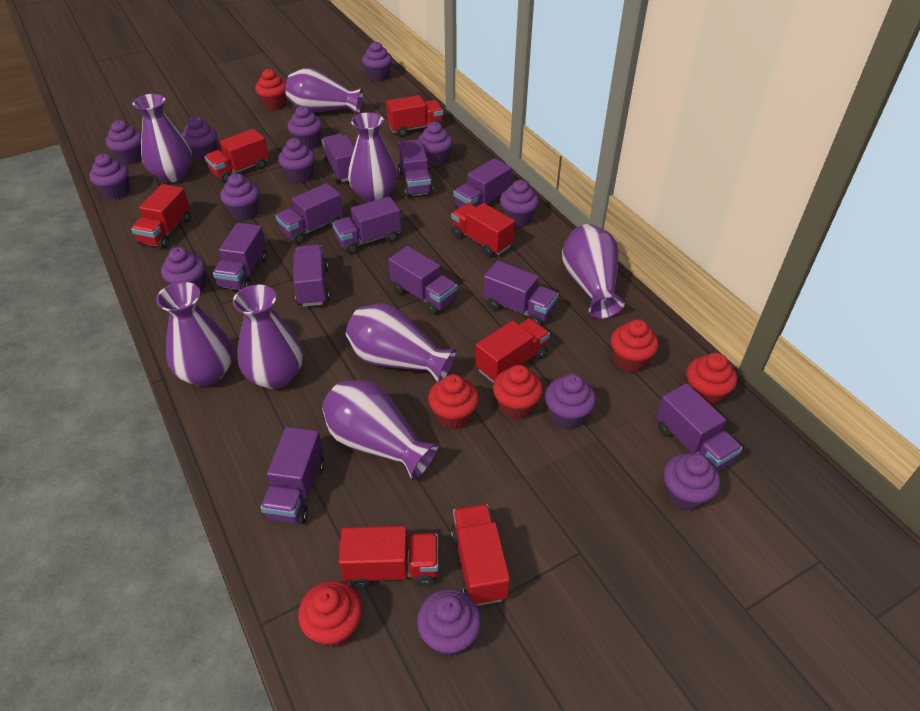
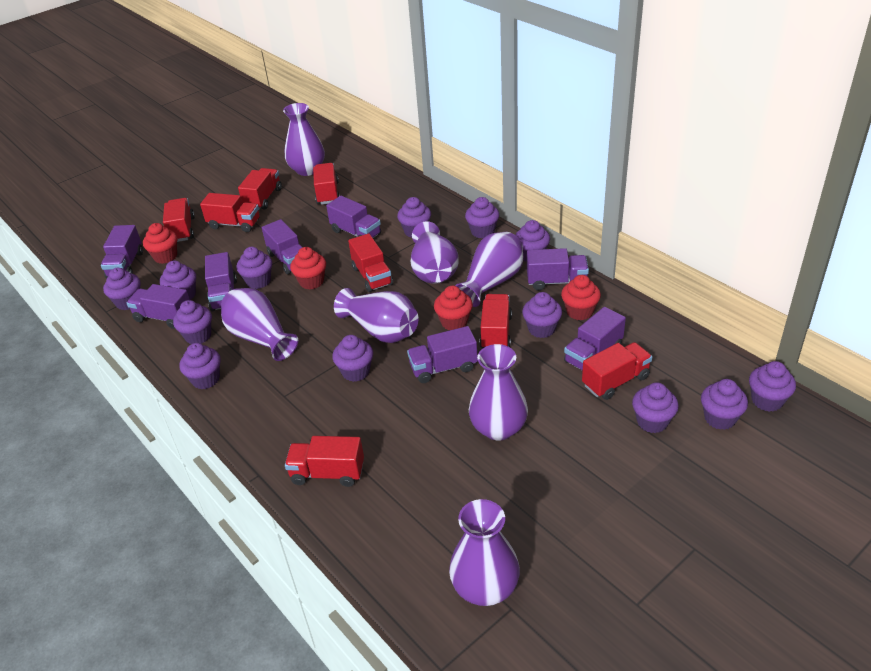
purple truck: [213,223,267,290] [261,427,325,524] [276,183,343,244] [293,244,330,307] [322,134,354,182] [332,197,401,254] [388,246,457,315] [398,139,433,198] [453,158,512,208] [483,261,558,325] [656,383,743,471] = 11 -> [101,225,143,278] [127,284,190,329] [205,252,237,311] [262,219,303,275] [326,196,381,238] [407,326,478,383] [527,248,589,291] [564,307,626,371] = 8
purple vase: [133,94,192,183] [156,282,233,386] [233,285,303,389] [285,68,363,115] [322,380,438,480] [346,303,456,382] [348,112,398,202] [562,224,625,319] = 8 -> [221,288,298,361] [283,103,325,176] [334,288,419,343] [411,221,459,284] [449,499,520,606] [455,232,523,307] [469,344,528,441] = 7
red cupcake: [255,69,286,110] [298,581,362,648] [428,374,479,430] [493,365,543,420] [611,319,659,373] [686,353,737,406] = 6 -> [143,223,177,264] [290,247,326,290] [434,286,473,330] [561,275,601,320] = 4
red truck: [131,184,190,248] [205,129,269,183] [339,526,438,589] [386,95,443,137] [450,504,510,606] [451,203,515,257] [475,318,550,383] = 7 -> [163,198,195,242] [200,193,260,232] [238,168,282,209] [285,436,364,487] [313,163,340,205] [348,234,393,292] [480,294,512,348] [582,342,652,400] = 8

